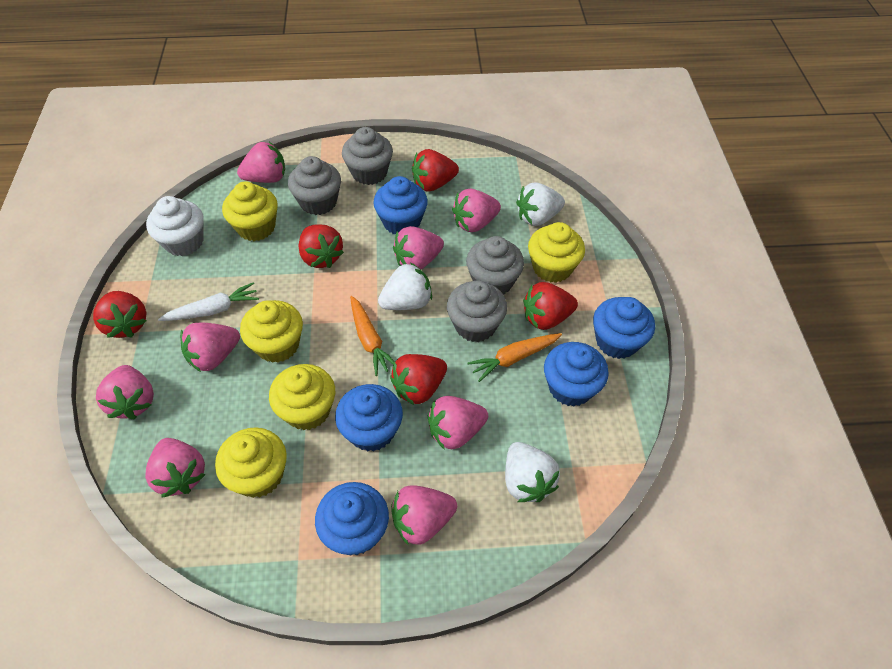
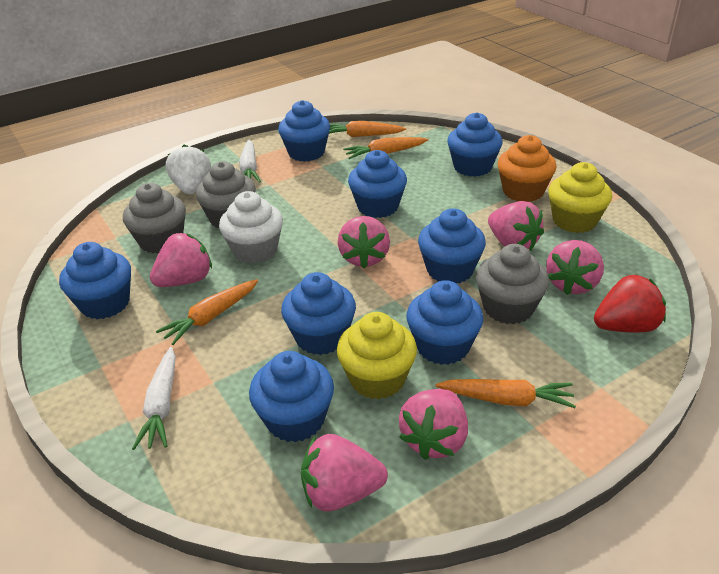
blue cupcake: [315,482,389,555] [335,384,403,452] [373,176,428,234] [544,342,609,407] [593,297,655,359] = 5 -> [59,242,131,319] [249,351,334,442] [278,100,330,162] [281,272,356,355] [348,150,407,218] [406,280,484,365] [418,208,486,283] [447,112,502,177] = 8
grey cupcake: [288,156,341,215] [342,127,393,185] [447,280,507,342] [466,236,524,295] = 4 -> [123,183,186,254] [196,161,256,228] [476,244,549,324] = 3
orange carrot: [350,296,394,376] [467,333,562,382] = 2 -> [156,279,258,345] [329,121,406,137] [343,137,429,159] [436,379,576,408] = 4
orange cupcake: none = 0 -> [497,135,557,202] = 1
pink strawberry: [96,365,154,420] [145,438,206,497] [180,322,240,372] [237,142,285,183] [391,486,457,546] [393,226,444,269] [428,396,488,450] [452,189,501,232] = 8 -> [150,233,212,287] [301,434,388,511] [338,216,390,269] [399,389,468,460] [488,201,544,251] [546,240,604,295] = 6
red strawberry: [93,291,147,338] [299,224,344,268] [390,354,447,405] [412,149,459,192] [523,282,578,330] = 5 -> [594,275,666,332] = 1
white carrot: [158,282,259,321] = 1 -> [132,347,176,450] [239,140,261,183] = 2
white strawberry: [378,262,432,310] [505,442,560,502] [516,182,565,226] = 3 -> [166,145,211,194] = 1
yellow cupcake: [215,427,287,498] [222,181,278,241] [240,300,303,363] [269,364,335,430] [528,222,585,283] = 5 -> [337,312,417,399] [548,162,612,233] = 2

